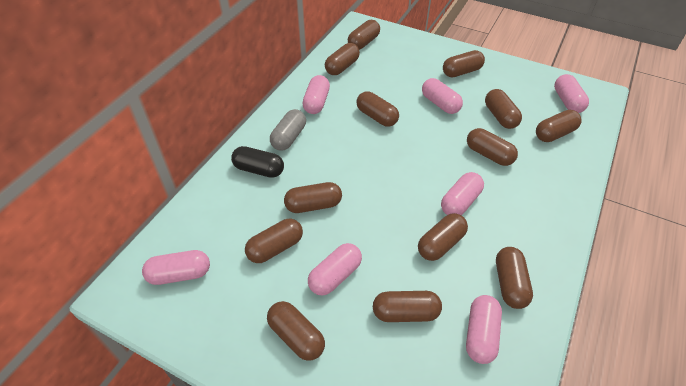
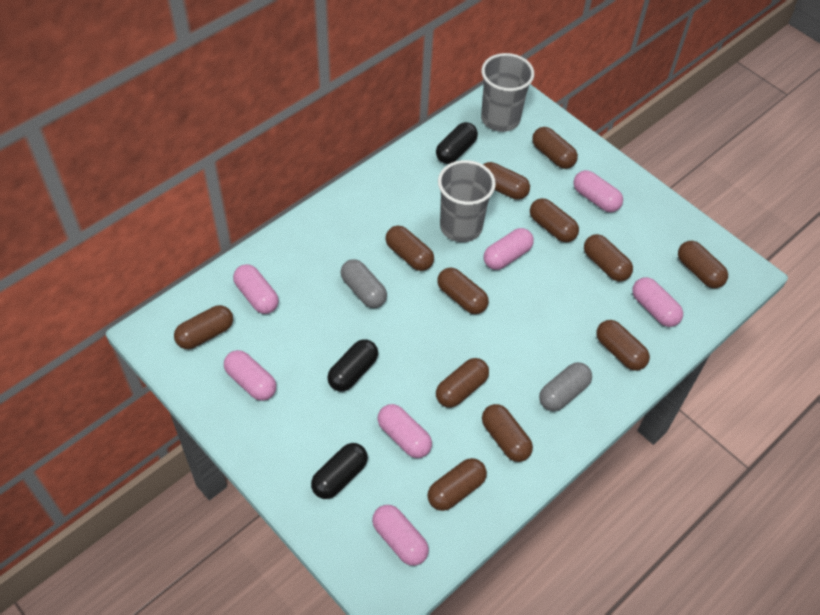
black capsule: [231,146,284,178] = 1 -> [311,443,368,499] [327,339,378,392] [436,122,478,164] = 3
brown capsule: [245,219,303,263] [267,301,325,361] [284,182,342,213] [325,43,360,75] [348,20,380,50] [357,91,399,127] [373,291,442,322] [418,213,468,261] [443,50,485,77] [467,128,518,166] [485,89,522,129] [496,247,533,309] [536,110,582,142] = 13 -> [174,305,233,349] [386,226,434,271] [427,458,487,511] [436,358,489,408] [437,268,489,314] [482,404,533,462] [483,162,530,200] [530,198,579,242] [532,127,578,169] [584,234,633,282] [596,320,650,371] [678,241,728,288] = 12
grey capsule: [270,109,306,151] = 1 -> [340,259,387,308] [539,362,592,411] = 2
grey cup: none = 0 -> [438,160,496,242] [481,53,534,132] = 2

